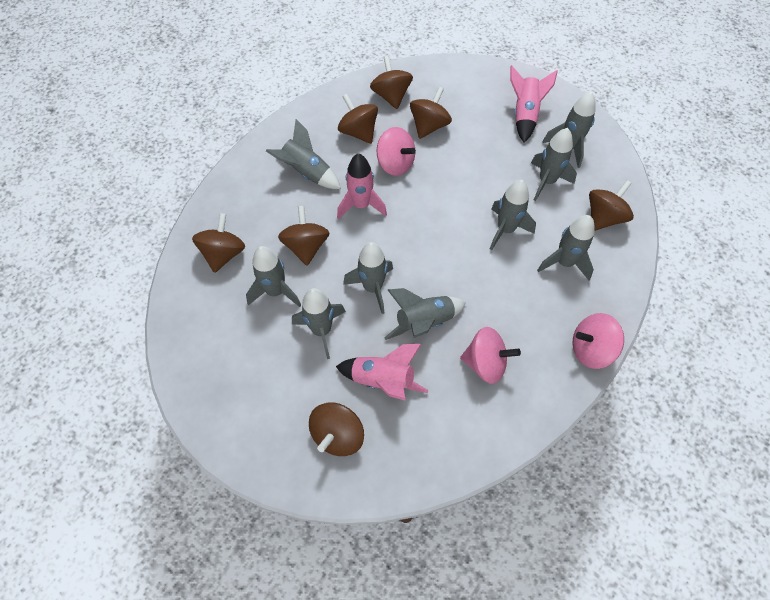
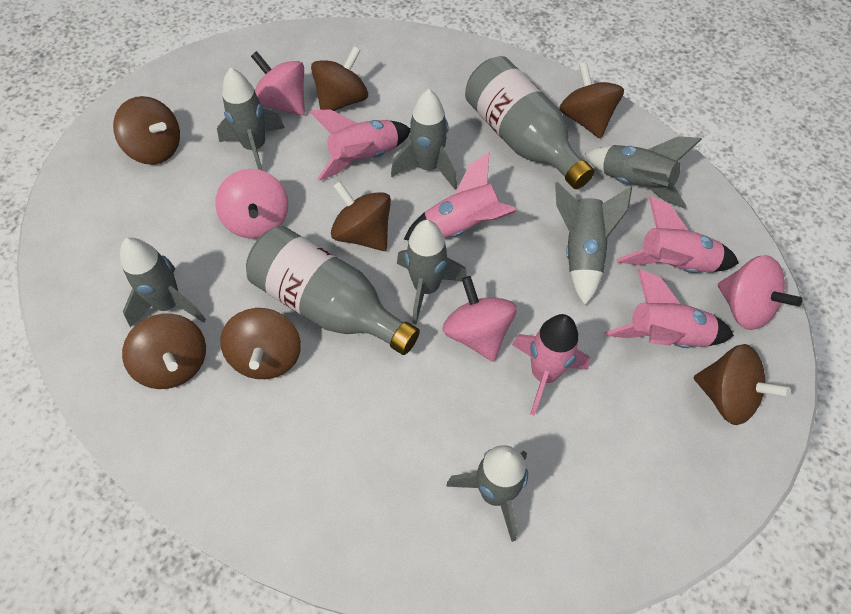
grey bottle: none = 0 -> [246,226,420,355] [465,56,594,189] = 2
grey rocket: [246,246,301,307] [266,119,341,189] [292,288,346,359] [343,242,393,314] [384,288,466,340] [490,180,536,250] [531,128,577,201] [537,215,595,280] [542,92,596,168] = 9 -> [120,238,206,327] [217,68,285,171] [391,89,457,190] [397,220,467,325] [446,445,528,542] [555,182,632,305] [585,136,702,209] = 7
pink rocket: [336,344,428,401] [337,153,387,220] [510,65,558,143] = 3 -> [310,109,410,181] [404,152,516,241] [512,314,590,415] [604,269,734,348] [616,196,739,273] = 5
pink spinning top: [377,127,416,176] [460,327,521,384] [573,313,624,369] = 3 -> [215,169,288,239] [251,51,305,115] [442,276,517,362] [718,255,803,330] = 4

